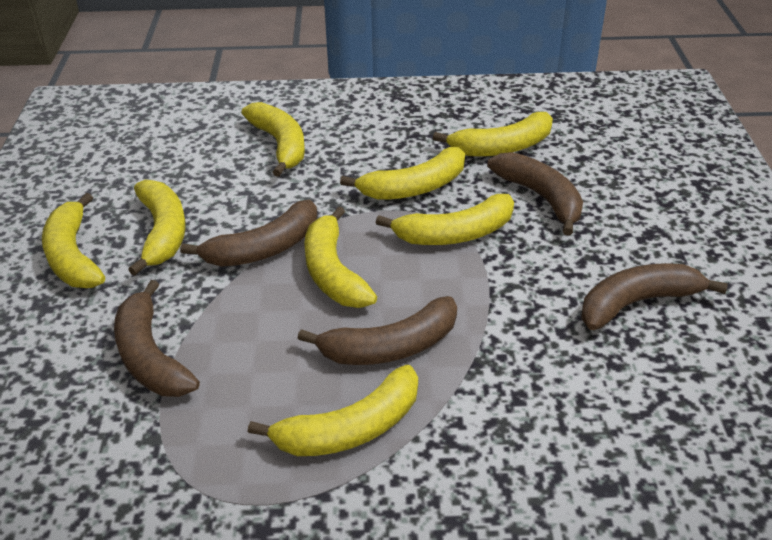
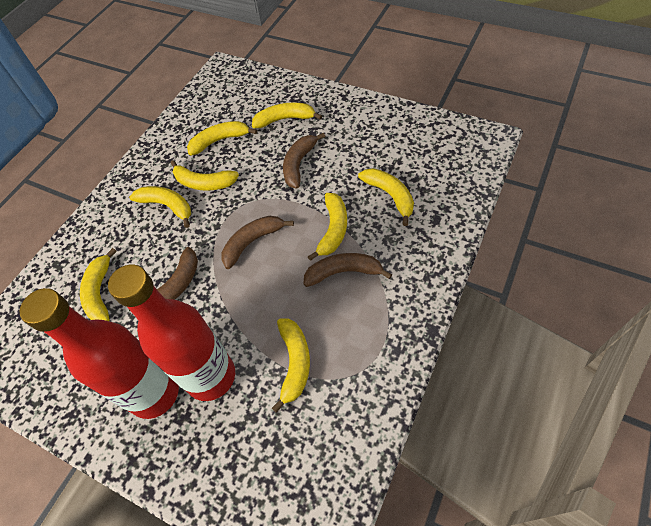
brown banana: [114,280,200,397] [180,200,317,267] [298,296,457,365] [487,152,583,236] [581,263,728,330] = 5 -> [129,247,198,311] [221,216,294,269] [283,133,325,189] [303,253,392,287] = 4
red bottle: none = 0 -> [19,288,179,419] [108,264,235,401] = 2

